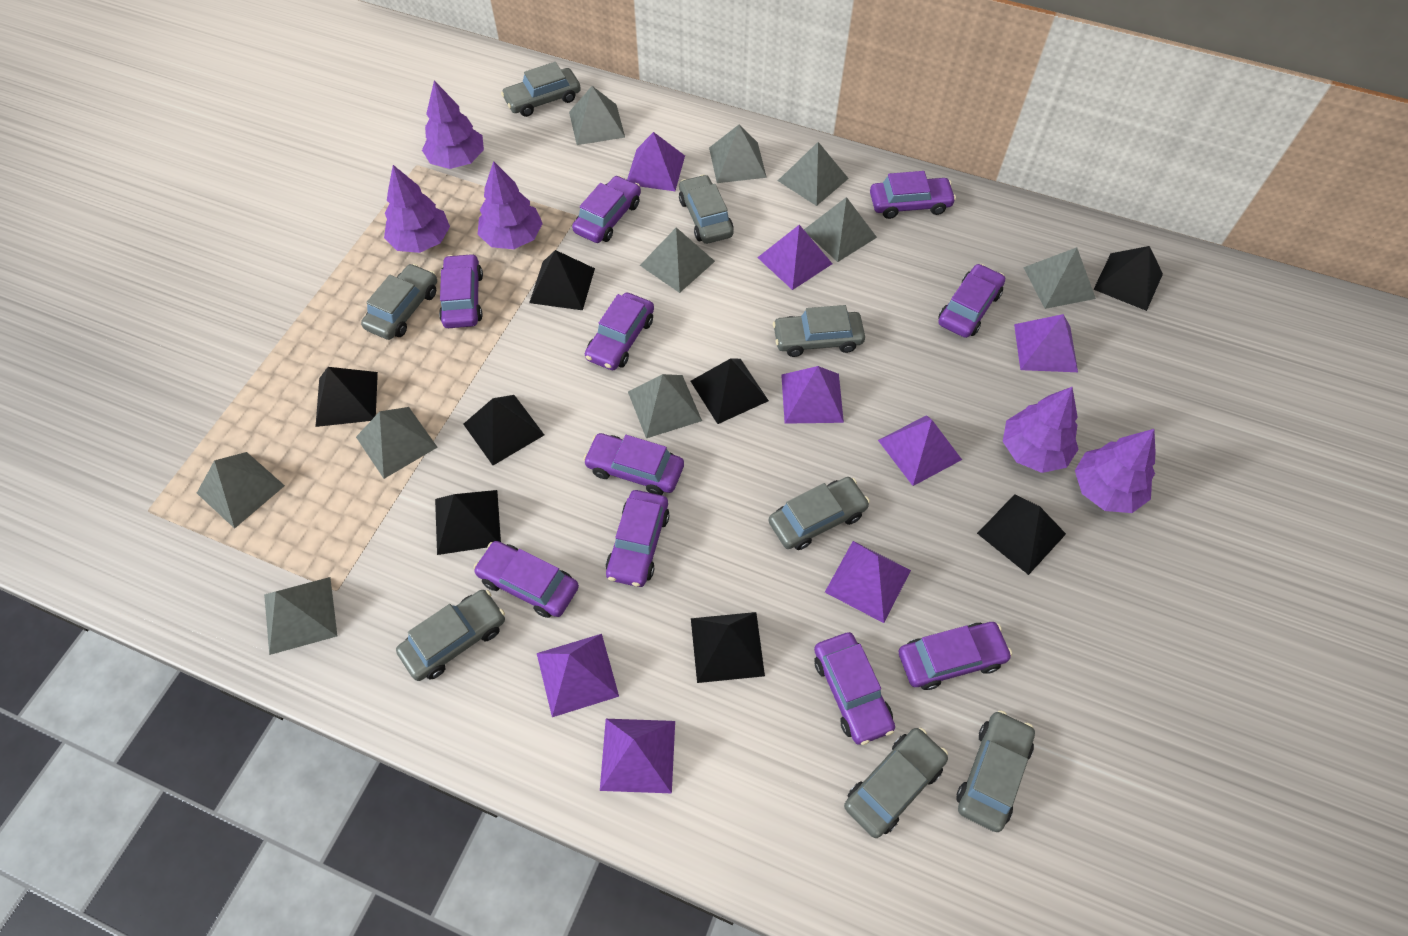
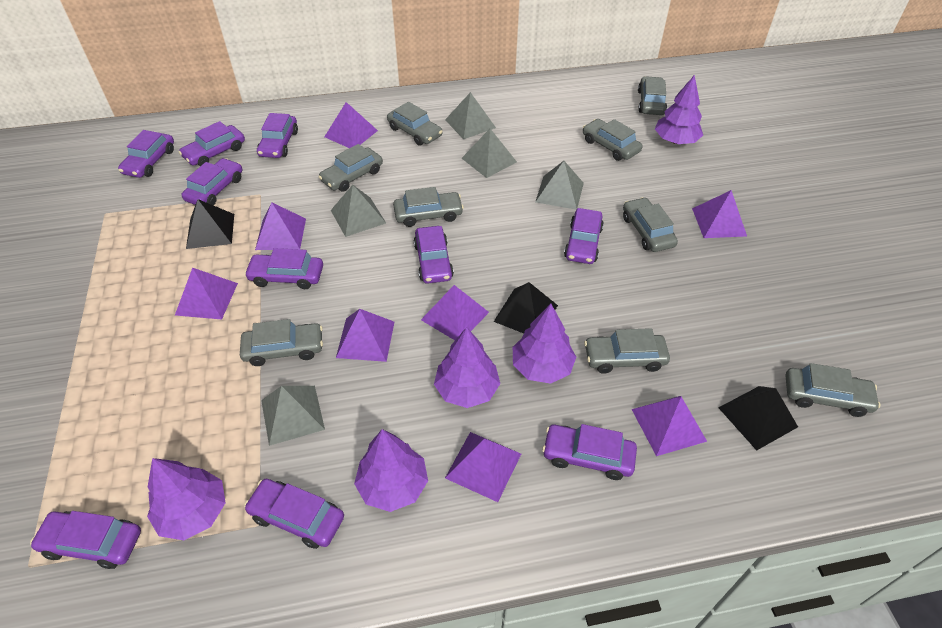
black pyramid: [315,367,378,427] [435,490,501,555] [463,395,544,465] [529,250,595,310] [691,358,769,424] [691,612,765,683] [977,494,1066,575] [1093,246,1163,311] = 8 -> [186,199,234,249] [494,282,558,334] [718,386,798,451] = 3
grey car: [361,264,437,340] [396,590,505,681] [501,62,581,117] [679,175,734,244] [768,477,870,550] [773,305,865,357] [844,728,948,838] [956,710,1035,832] = 8 -> [240,319,323,366] [319,144,383,192] [387,102,442,146] [393,187,464,227] [583,119,642,161] [584,328,670,374] [623,197,678,252] [638,76,667,115] [786,363,880,417] = 9
grey pyramid: [197,452,285,528] [264,577,337,655] [356,407,437,479] [569,86,625,145] [628,374,702,438] [640,227,715,293] [709,125,767,183] [778,142,849,206] [804,197,877,262] [1023,247,1096,309] = 10 -> [261,386,325,446] [331,185,386,237] [445,92,496,139] [462,129,517,178] [535,161,584,210] = 5

